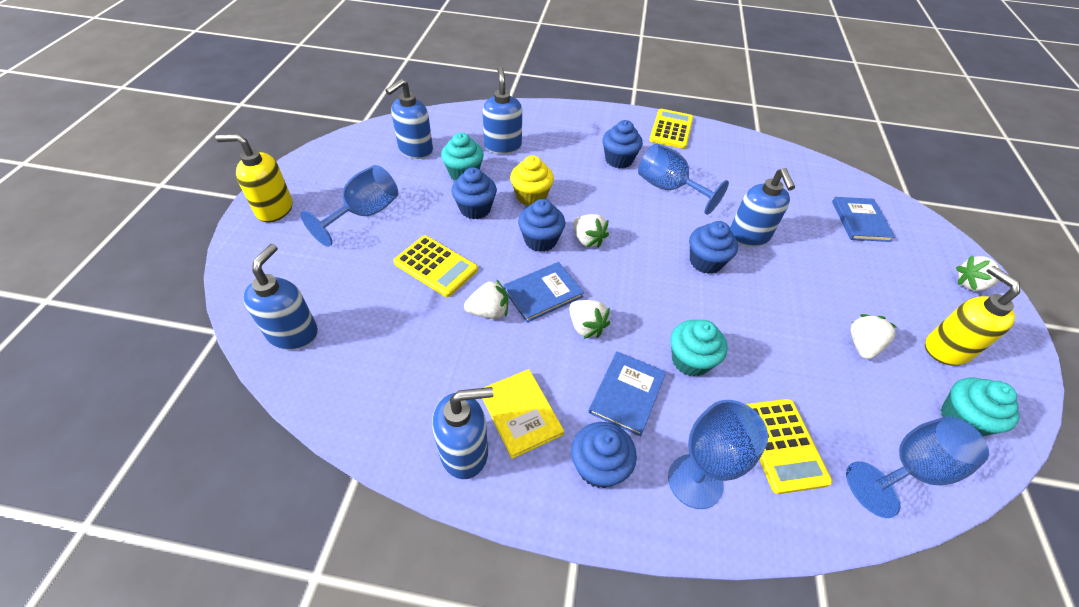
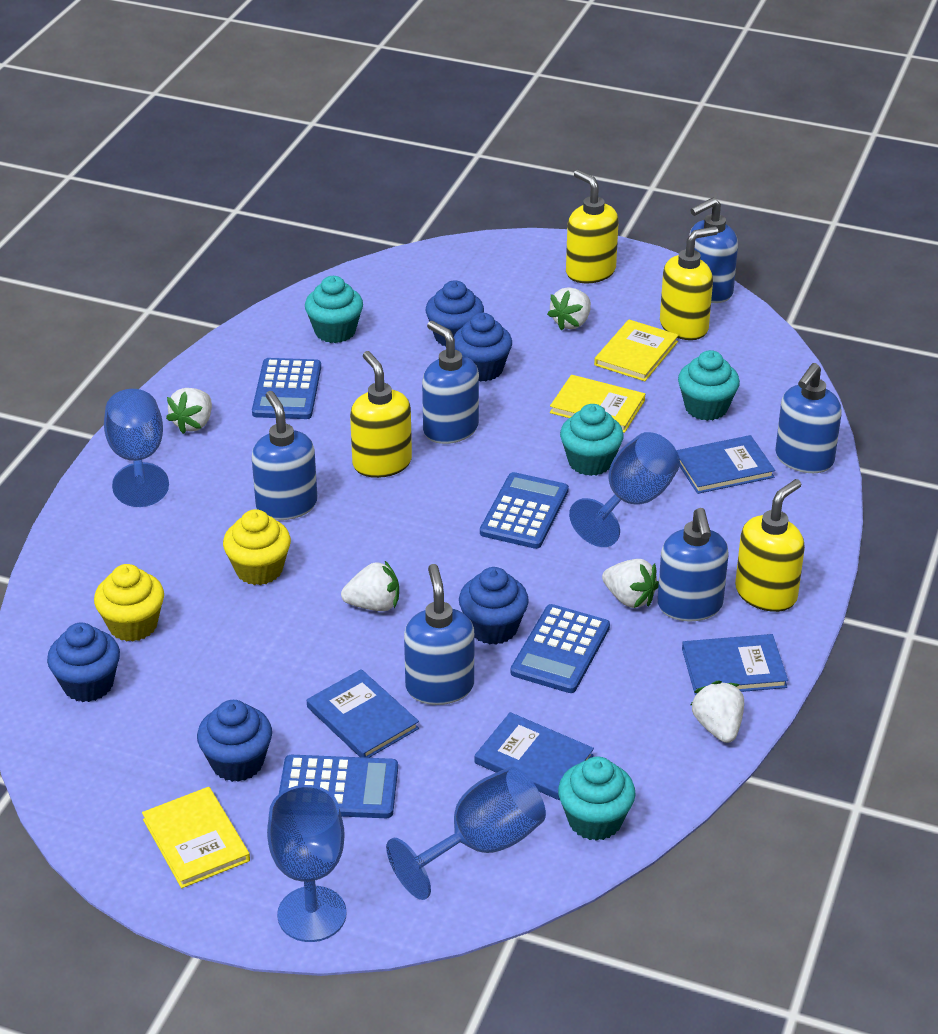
blue book: [503,262,584,322] [588,351,666,437] [832,197,895,242] = 3 -> [307,669,419,758] [475,712,594,800] [677,435,775,494] [682,634,788,696] = 4
blue calculator: none = 0 -> [252,358,321,419] [279,755,398,818] [480,472,569,549] [510,604,610,693] = 4
blue soap dispenser: [243,244,318,350] [385,79,433,159] [432,387,493,479] [483,67,522,154] [730,168,795,247] = 5 -> [252,391,317,520] [404,564,474,705] [422,321,479,444] [657,508,729,621] [689,197,738,303] [775,363,842,473] = 6
turquoise cupcake: [441,133,484,180] [671,320,728,377] [941,377,1019,436] = 3 -> [305,276,363,343] [558,757,636,841] [560,404,624,476] [678,350,740,421] = 4
yellow book: [482,369,564,459] = 1 -> [142,787,250,888] [550,375,645,433] [594,320,679,381] = 3
yellow calculator: [393,236,478,297] [650,109,693,149] [746,399,832,494] = 3 -> none = 0
yellow cupcake: [510,155,554,206] = 1 -> [94,564,164,642] [223,509,291,585] = 2
yellow soap dispenser: [215,134,293,222] [925,266,1020,366] = 2 -> [350,351,412,478] [566,170,619,283] [660,227,718,340] [735,479,805,612] = 4

